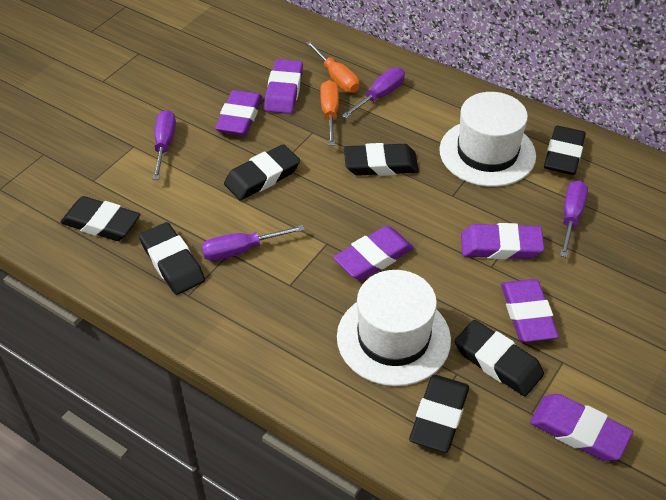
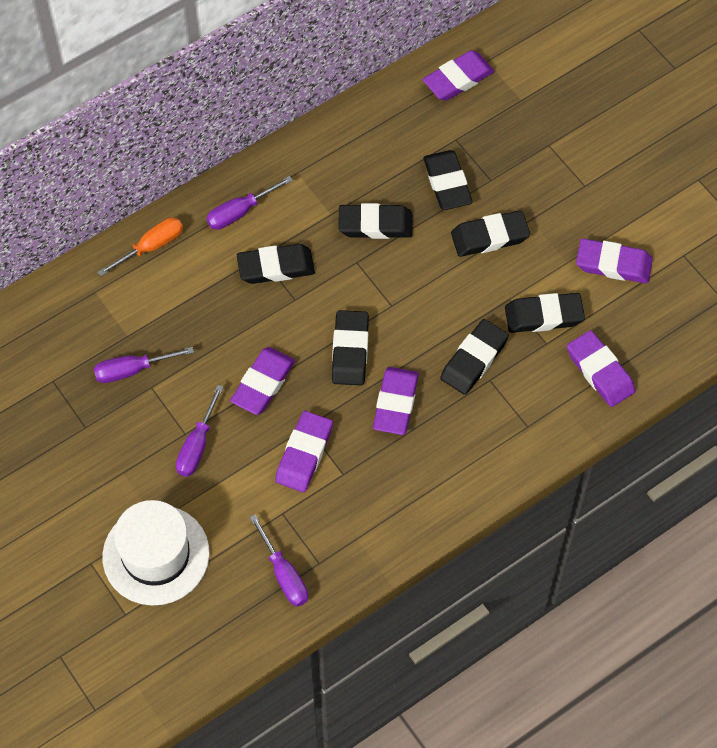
orange screwdriver: [306,41,359,93] [320,80,339,146] = 2 -> [98,217,183,276] = 1
white hat: [337,270,451,386] [439,92,536,187] = 2 -> [103,500,210,606] = 1

